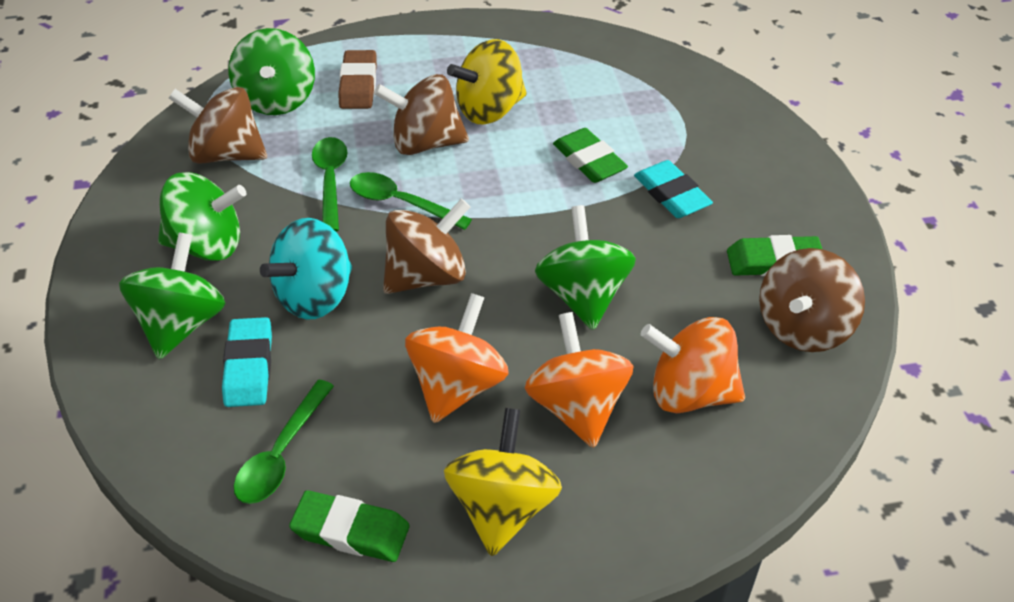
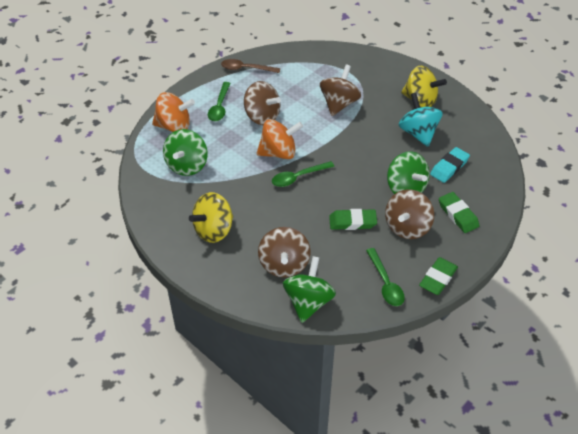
brown eraser: [338,50,377,109] = 1 -> none = 0
brown spoon: none = 0 -> [221,59,280,73] = 1
green spinning top: [119,232,225,359] [158,172,246,261] [229,28,315,115] [535,205,636,330] = 4 -> [163,129,208,176] [283,256,336,323] [387,151,430,194] = 3
orange spinning top: [405,293,509,423] [525,312,633,448] [641,317,745,413] = 3 -> [152,92,195,132] [256,119,303,159] = 2
turquoise eraser: [222,317,272,407] [634,160,713,218] = 2 -> [430,147,470,183] = 1

